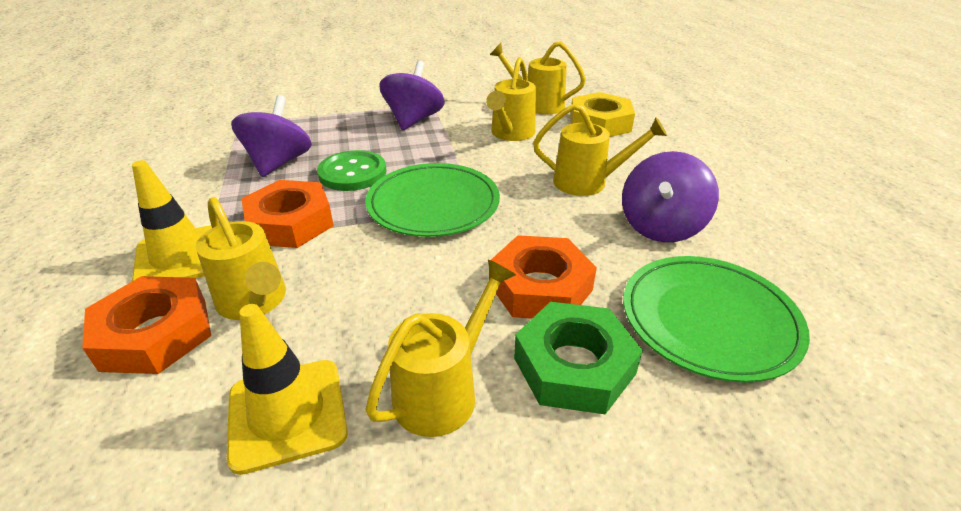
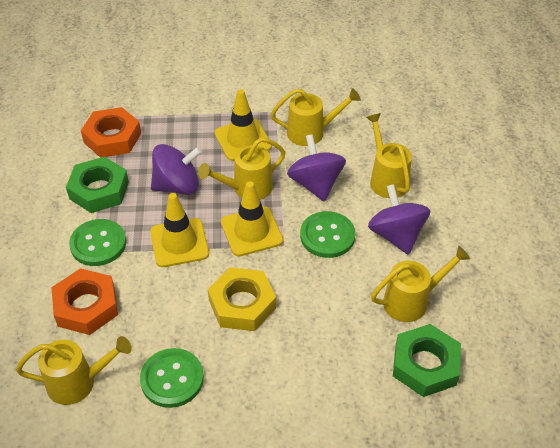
green button: [317,150,387,191] = 1 -> [69,219,126,266] [140,348,204,408] [300,211,355,258] = 3
green nut: [514,302,643,414] = 1 -> [66,157,129,213] [393,324,461,397] = 2
green plate: [365,163,500,237] [623,256,810,383] = 2 -> none = 0
orange nut: [82,276,211,374] [241,180,334,248] [489,235,597,319] = 3 -> [51,268,118,335] [81,107,141,158] = 2
yellow traffic cone: [132,160,212,281] [227,304,348,475] = 2 -> [150,193,209,267] [214,89,272,161] [221,181,283,256] = 3

